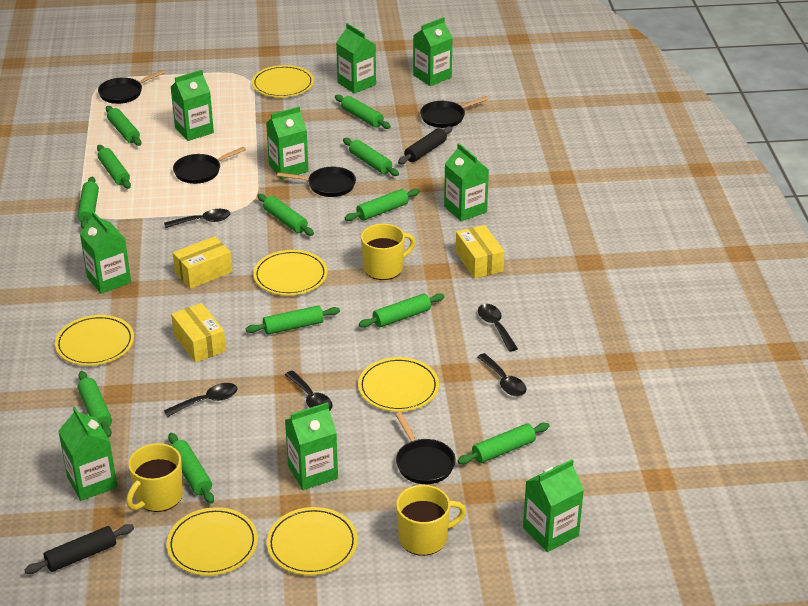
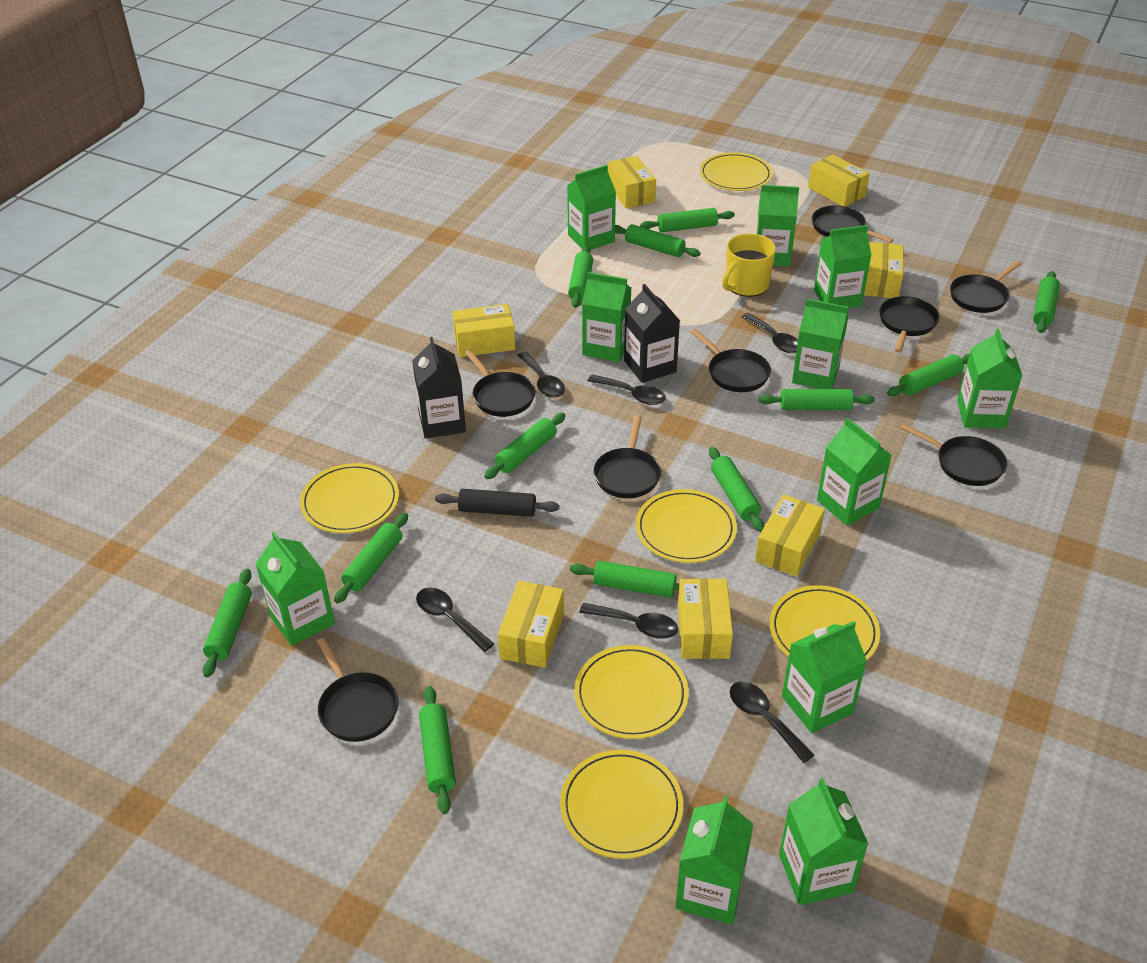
black carton: none = 0 -> [412,337,466,439] [624,284,680,383] = 2
black pan: [98,70,166,104] [173,147,246,184] [277,167,356,197] [396,412,456,484] [420,96,489,128] = 5 -> [317,637,398,742] [465,349,536,417] [594,415,661,498] [691,329,771,392] [812,205,894,243] [879,296,939,353] [900,423,1007,486] [950,261,1022,313] = 8
black rolling pin: [25,524,134,574] [398,126,453,164] = 2 -> [435,489,559,517] = 1
black spoon: [164,209,230,228] [164,383,238,417] [285,370,332,411] [477,353,526,396] [478,304,518,352] = 5 -> [416,588,494,652] [517,351,565,398] [579,603,678,639] [588,374,666,405] [730,682,814,763] [742,313,798,353] = 6
green carton: [58,407,117,501] [80,211,131,294] [171,70,214,141] [266,107,309,179] [285,402,338,490] [336,23,376,94] [413,17,453,86] [444,143,489,222] [523,459,584,552] = 9 -> [255,532,335,646] [567,165,616,250] [582,272,631,362] [675,796,753,925] [756,185,799,267] [779,778,868,905] [782,621,867,733] [792,299,849,389] [814,225,872,308] [817,418,892,526] [957,329,1022,428] = 11
yellow box: [171,303,226,363] [173,236,233,289] [456,225,505,279] = 3 -> [452,304,516,357] [498,581,564,668] [608,156,656,208] [678,578,733,659] [755,494,825,577] [808,155,870,207] [864,242,903,298] = 7
yellow mug: [126,443,183,512] [361,224,415,280] [396,485,466,556] = 3 -> [722,234,776,297] = 1

